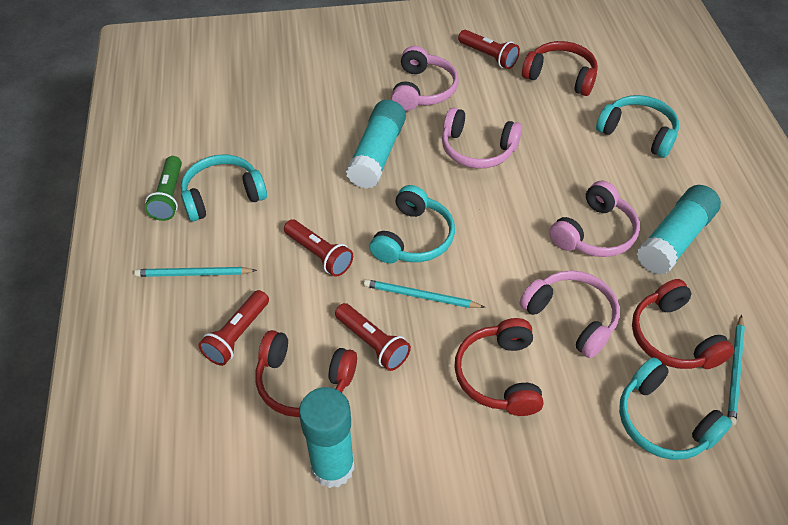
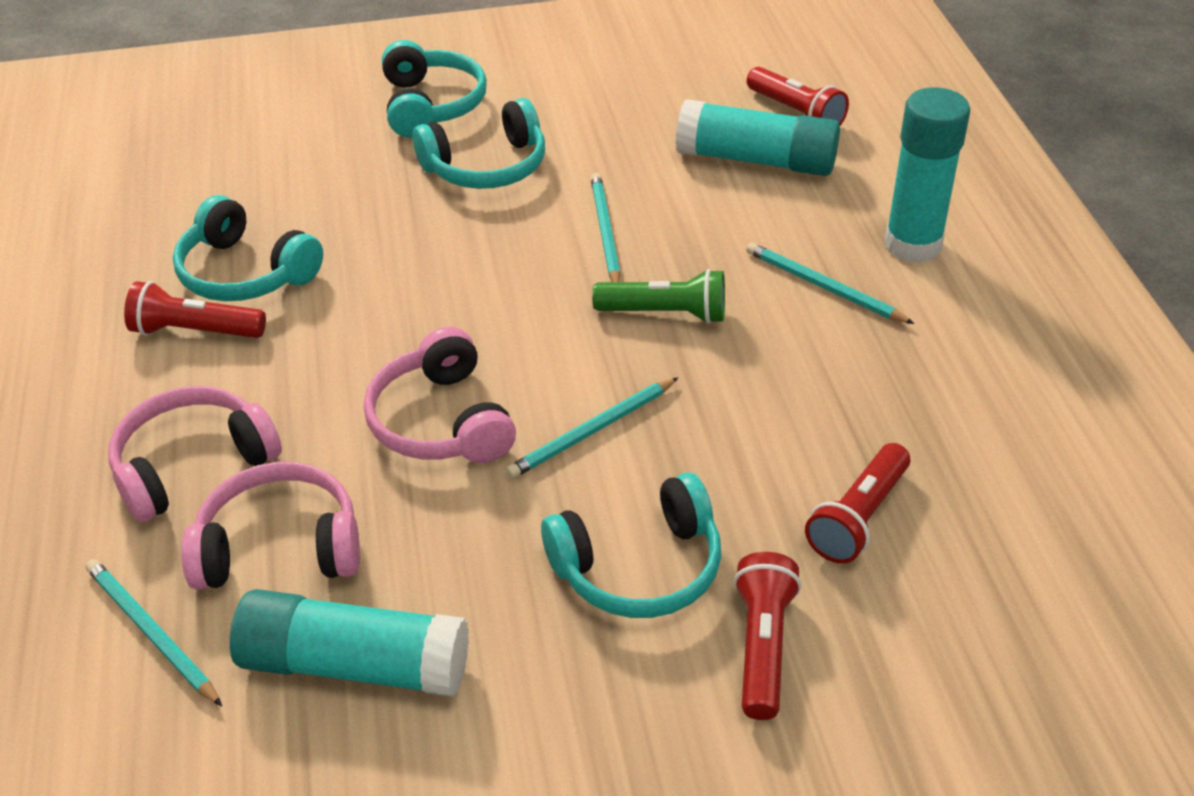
pink headphones: [391,46,458,111] [442,107,522,169] [519,270,620,358] [549,181,640,257] = 4 -> [108,386,282,522] [181,462,360,590] [364,327,516,463] = 3
red headphones: [255,330,357,417] [454,318,543,416] [522,41,598,96] [632,279,734,369] = 4 -> none = 0
turquoise pencil: [134,267,257,277] [364,279,484,308] [727,315,745,426] = 3 -> [86,559,222,706] [506,377,678,479] [591,173,620,282] [746,243,914,324] = 4

